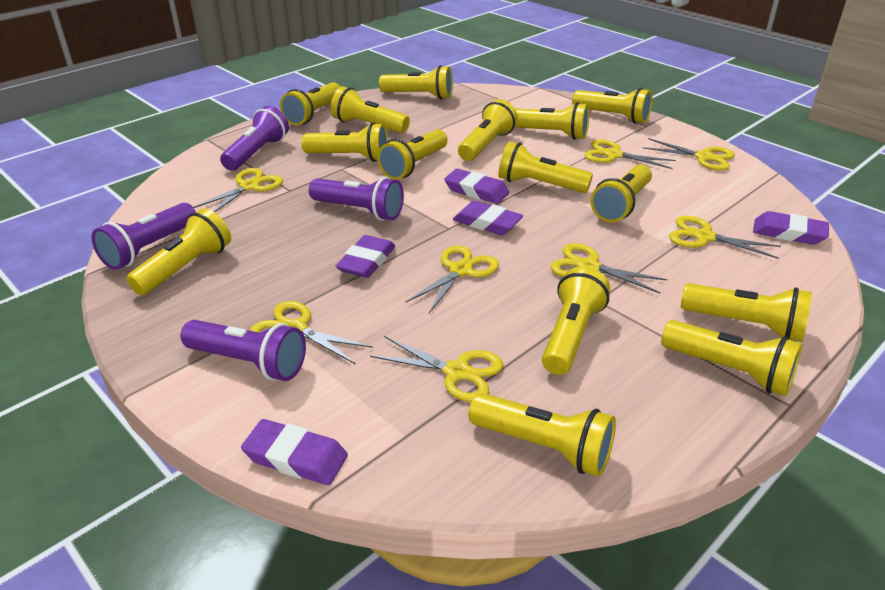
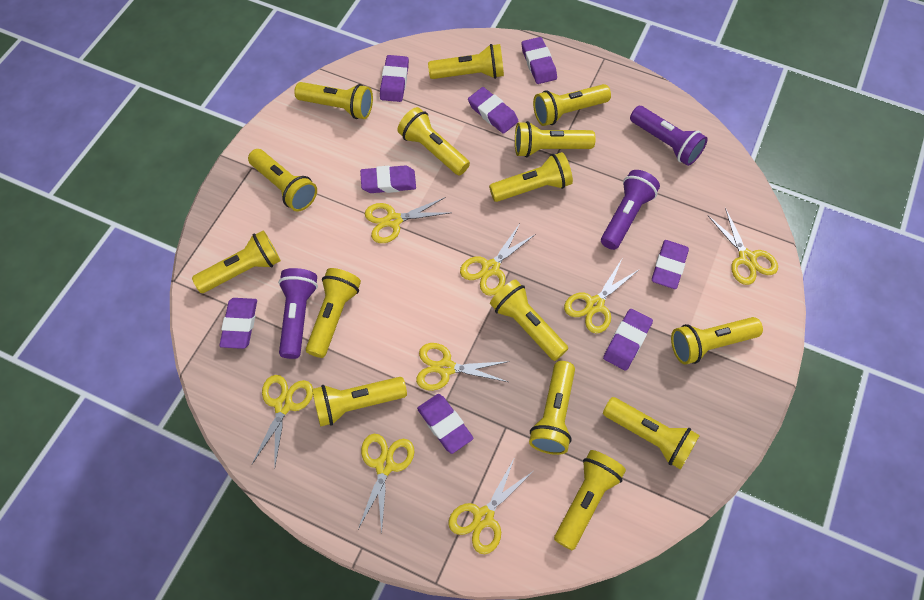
purple eraser: [241,419,348,485] [336,235,395,278] [444,169,509,204] [453,201,523,235] [753,211,829,245] = 5 -> [219,298,257,349] [360,166,416,193] [380,55,409,102] [417,394,473,454] [468,87,518,134] [522,37,557,84] [603,309,653,371] [652,240,689,289] = 8
purple flashlight: [92,203,196,270] [181,320,306,381] [220,106,289,171] [309,177,404,221] = 4 -> [278,268,318,359] [601,170,660,250] [630,106,708,166] = 3

